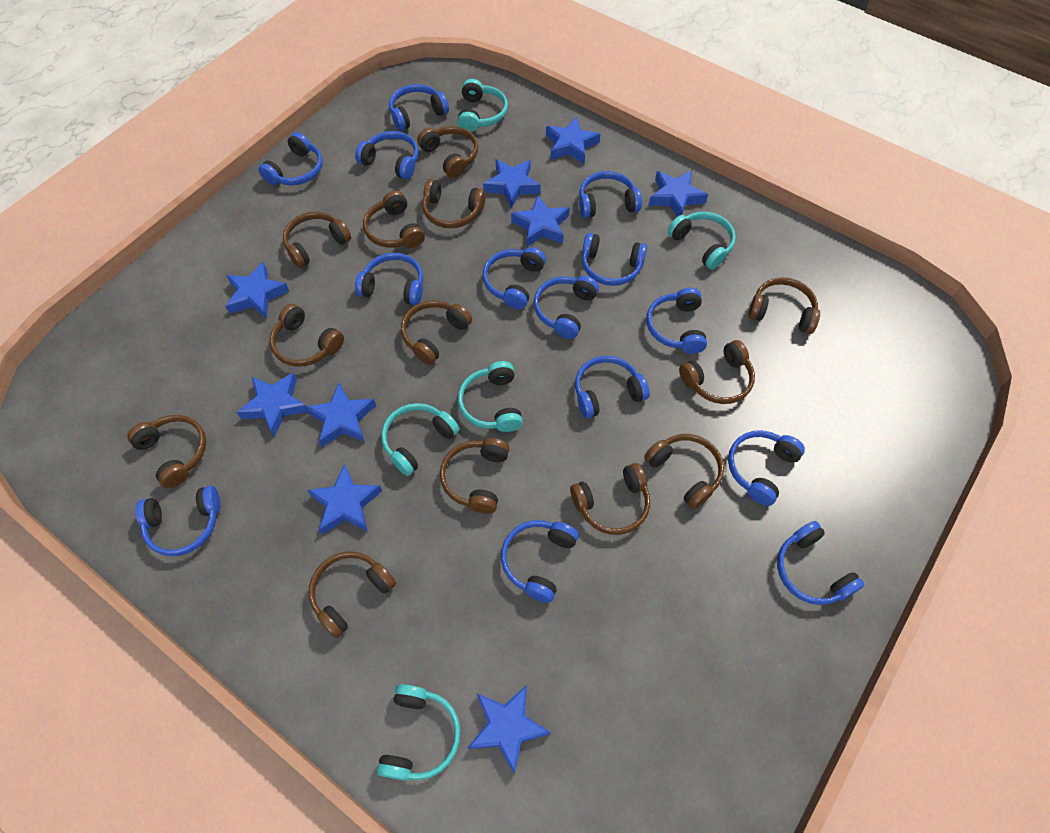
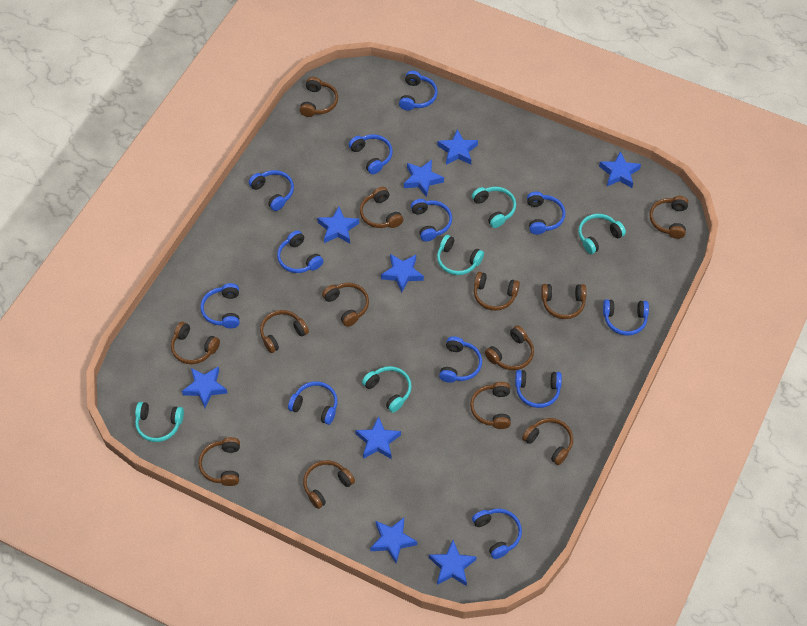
blue headphones: [135,486,221,556] [258,132,322,185] [355,131,419,180] [355,253,423,305] [389,84,449,131] [483,247,546,309] [501,520,579,603] [534,276,599,339] [575,356,650,419] [579,171,642,218] [582,233,647,286] [646,287,707,354] [728,430,805,506] [777,521,864,605] = 14 -> [200,283,240,328] [249,170,294,211] [277,230,323,273] [288,381,338,425] [349,134,393,174] [399,71,438,111] [411,199,452,241] [439,336,482,383] [472,509,522,559] [515,370,562,408] [527,192,565,235] [603,299,649,336] = 12

